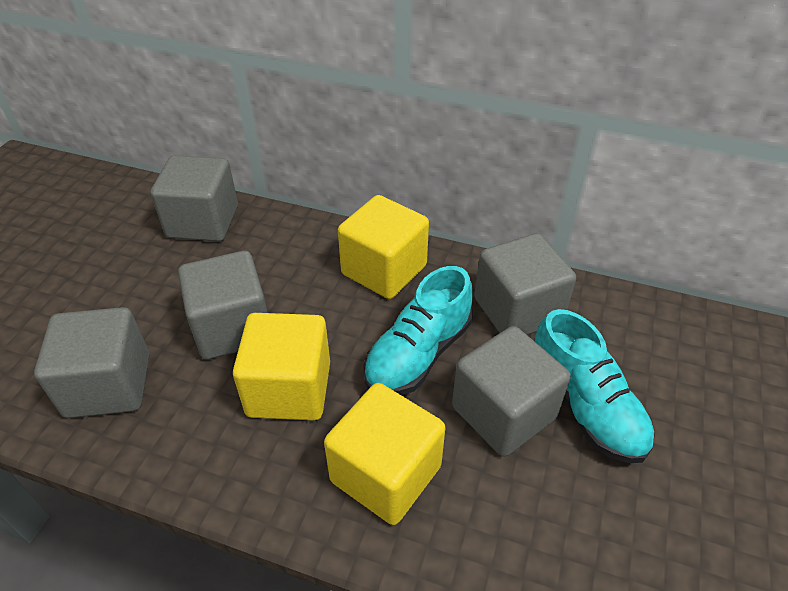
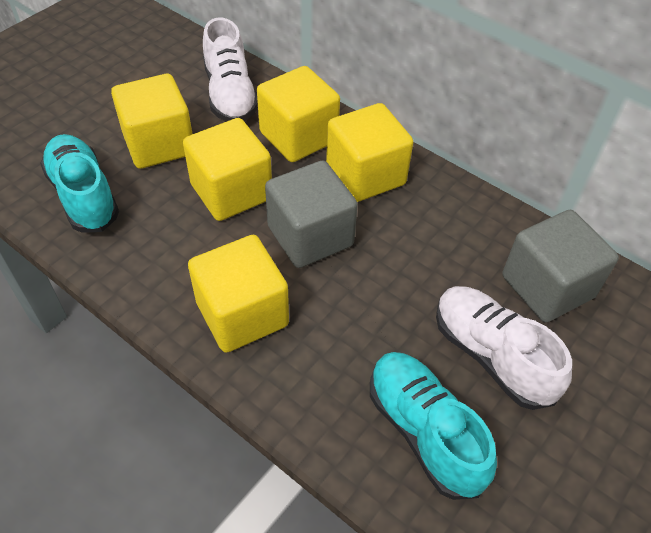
grey cube: [34,307,149,418] [151,155,238,242] [178,251,268,360] [452,326,571,457] [474,233,576,335] = 5 -> [265,160,358,268] [502,210,619,322] = 2
white shoe: none = 0 -> [203,18,258,122] [436,286,572,410] = 2
yellow cube: [233,313,330,421] [324,383,445,525] [338,195,429,299] = 3 -> [111,74,192,169] [183,118,272,221] [188,235,289,353] [257,66,340,162] [326,103,413,202] = 5

